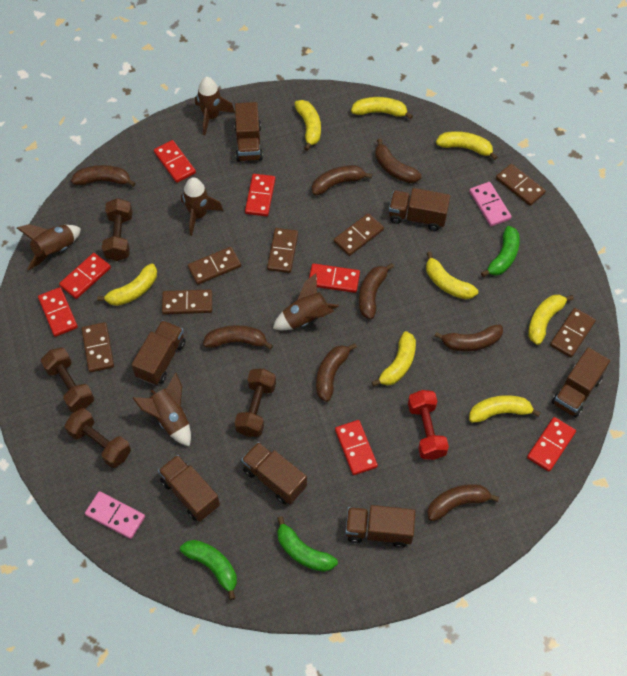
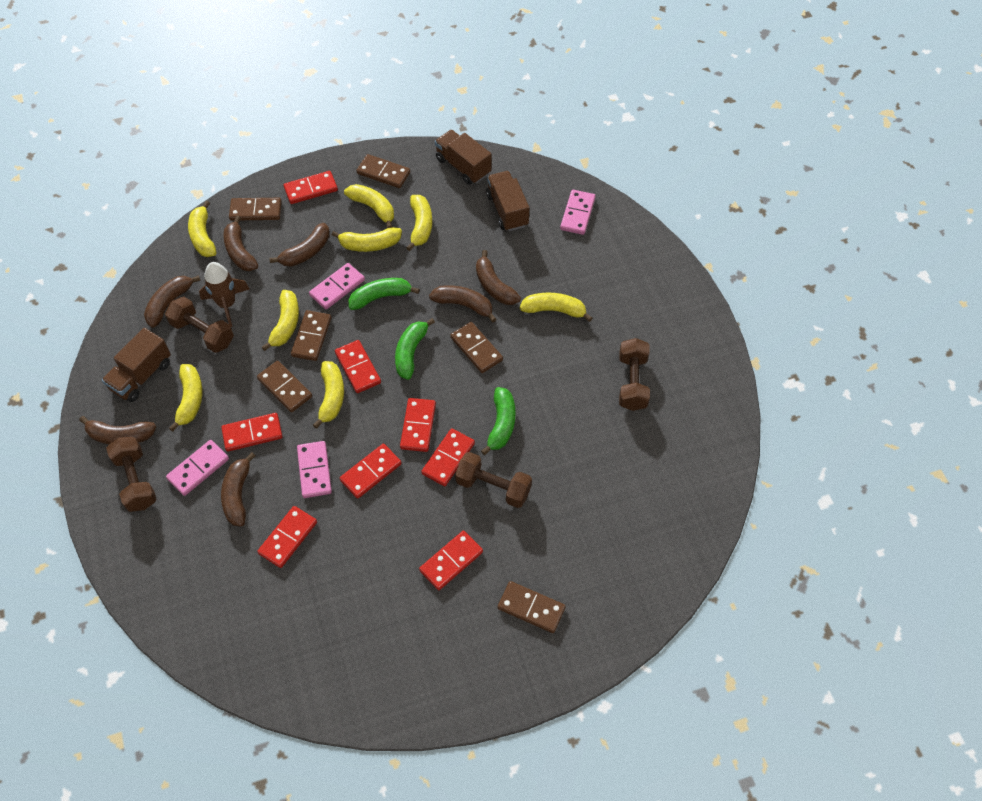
brown banana: [71,165,136,187] [203,325,273,350] [312,165,372,196] [316,343,357,402] [359,263,394,319] [375,138,422,183] [427,484,499,521] [435,325,503,351] = 8 -> [79,416,156,444] [144,275,201,328] [221,452,255,526] [224,216,258,271] [270,223,330,266] [429,285,496,322] [476,250,521,305] = 7
brown domino: [82,322,114,372] [162,289,212,314] [188,247,241,285] [267,228,298,273] [334,213,384,256] [496,164,546,206] [550,308,596,357] = 7 -> [229,198,282,221] [257,361,312,412] [291,310,331,361] [356,154,410,188] [450,322,503,373] [498,581,566,633] = 6
brown rocket: [17,224,81,270] [133,373,191,447] [181,177,223,236] [195,77,235,135] [273,273,339,330] = 5 -> [199,262,249,327] = 1
brown truck: [131,320,185,385] [158,455,220,522] [234,102,263,162] [241,442,307,504] [345,505,415,548] [389,188,450,231] [552,347,610,417] = 7 -> [102,328,171,402] [435,130,491,185] [486,171,529,231] = 3
pink domino: [85,491,145,539] [469,182,512,226] = 2 -> [166,440,229,496] [297,441,332,498] [309,263,365,309] [560,190,595,235] = 4
red domino: [38,287,78,337] [59,253,111,299] [154,140,196,183] [245,174,275,216] [309,263,360,293] [335,420,378,475] [527,417,576,472] = 7 -> [221,413,283,452] [257,506,317,568] [284,171,338,204] [335,340,381,393] [340,444,402,499] [400,398,436,452] [419,531,483,590] [421,428,475,486] = 8
red dumbbell: [408,390,449,460] = 1 -> none = 0

